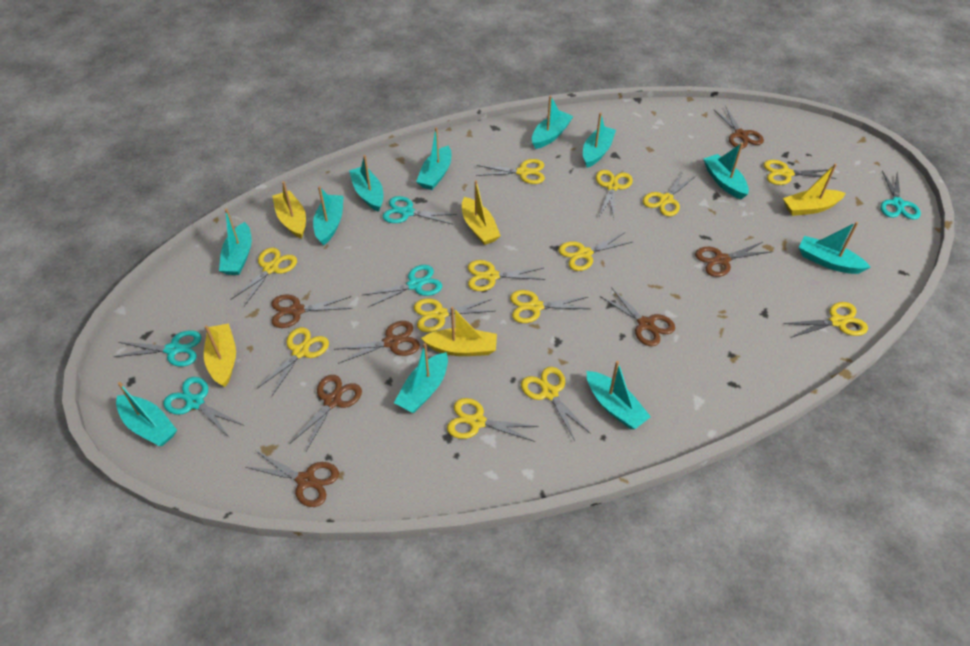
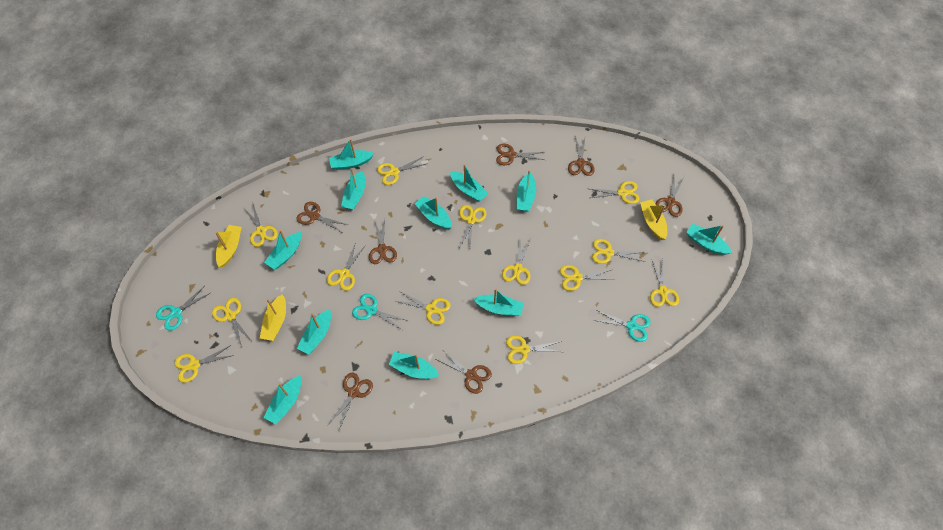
turquoise scissors: [114,330,201,367] [164,377,243,438] [363,265,442,307] [383,196,457,224] [880,171,921,220] = 5 -> [156,287,210,331] [352,294,408,330] [593,310,651,342] = 3
yellow boat: [204,323,236,387] [272,181,306,239] [421,307,497,356] [462,180,501,245] [783,163,846,216] = 5 -> [215,225,242,267] [260,294,286,341] [640,199,667,240] = 3

